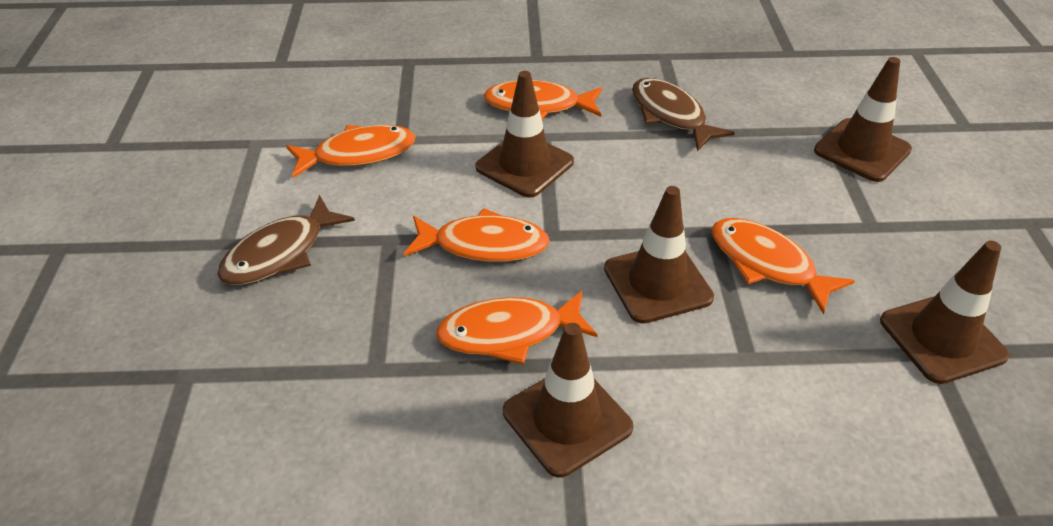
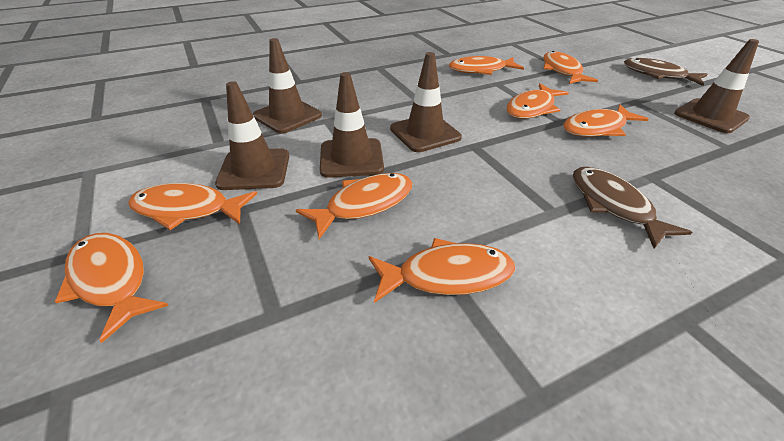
orange fish: [286,125,415,178] [404,208,550,262] [436,290,598,365] [484,80,602,119] [712,218,855,314] = 5 -> [55,233,169,343] [128,183,257,230] [296,173,413,239] [369,238,515,303] [449,56,524,75] [507,83,569,119] [543,51,598,84] [564,104,649,137] = 8

